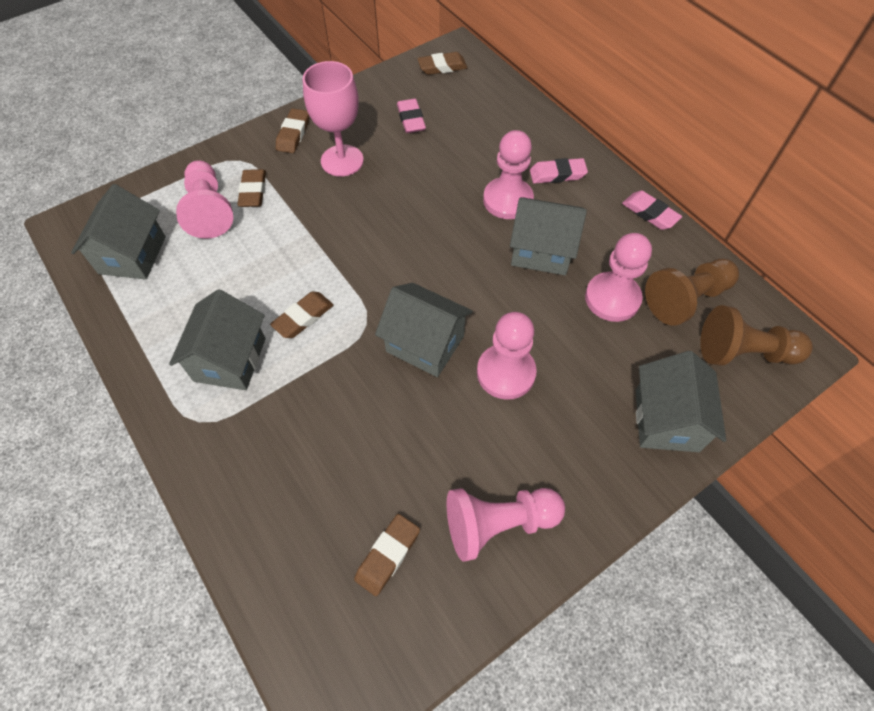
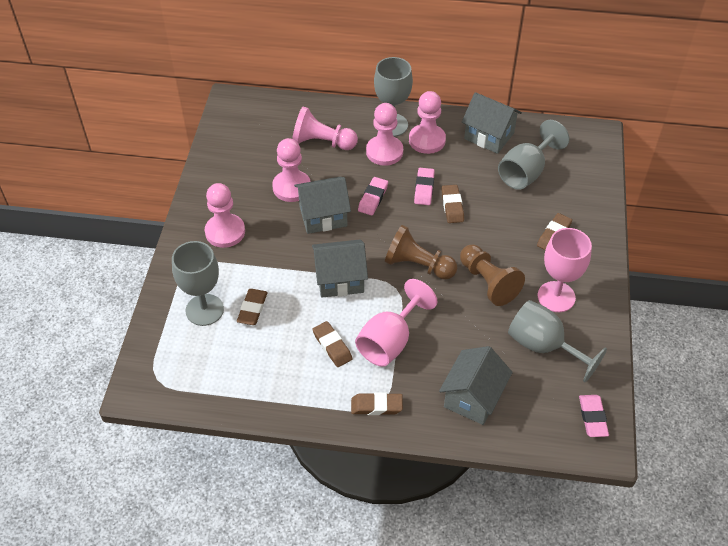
grey goblet: none = 0 -> [172,241,224,326] [374,57,413,137] [498,120,569,190] [508,300,607,382] = 4
grey house: [71,184,166,280] [169,289,265,390] [375,283,473,377] [510,197,587,275] [636,351,726,452] = 5 -> [294,177,351,234] [312,239,368,298] [439,346,513,425] [462,92,522,154] = 4
pink goblet: [303,61,364,176] = 1 -> [355,279,438,367] [538,228,592,312] = 2

